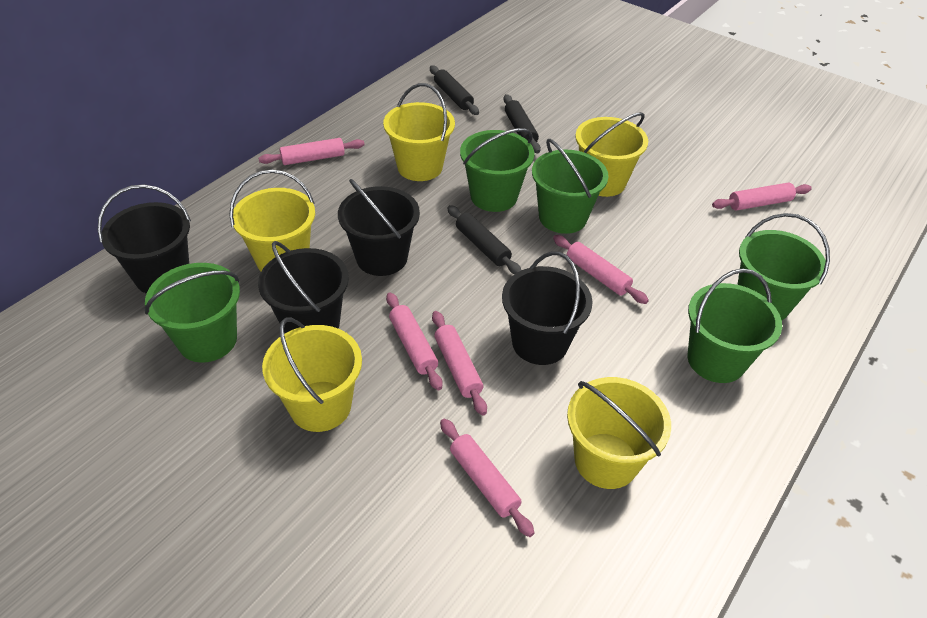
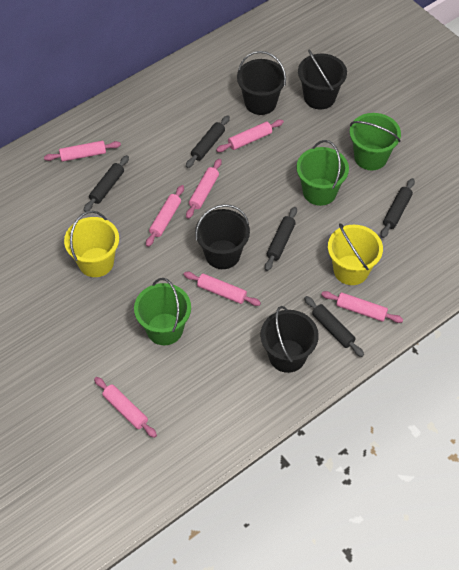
black rolling pin: [430,65,479,115] [447,205,522,274] [503,94,541,153] = 3 -> [84,155,129,212] [186,115,230,168] [265,207,297,271] [304,296,364,357] [381,178,415,238] = 5
green bucket: [145,263,240,362] [460,128,535,212] [532,139,609,234] [687,268,782,383] [737,213,830,320] = 5 -> [134,278,191,345] [296,140,349,206] [350,113,401,170] = 3
pink rolling pin: [259,138,365,165] [386,293,442,390] [432,311,487,415] [440,419,535,537] [553,235,649,304] [712,183,812,211] = 6 -> [44,141,121,162] [94,377,157,438] [146,185,184,247] [183,272,261,306] [186,159,222,219] [216,120,284,152] [321,291,403,323] = 7
yellow bucket: [229,169,315,271] [262,317,362,432] [383,83,455,181] [567,377,671,489] [575,112,648,197] = 5 -> [64,211,119,277] [328,223,383,285] = 2

